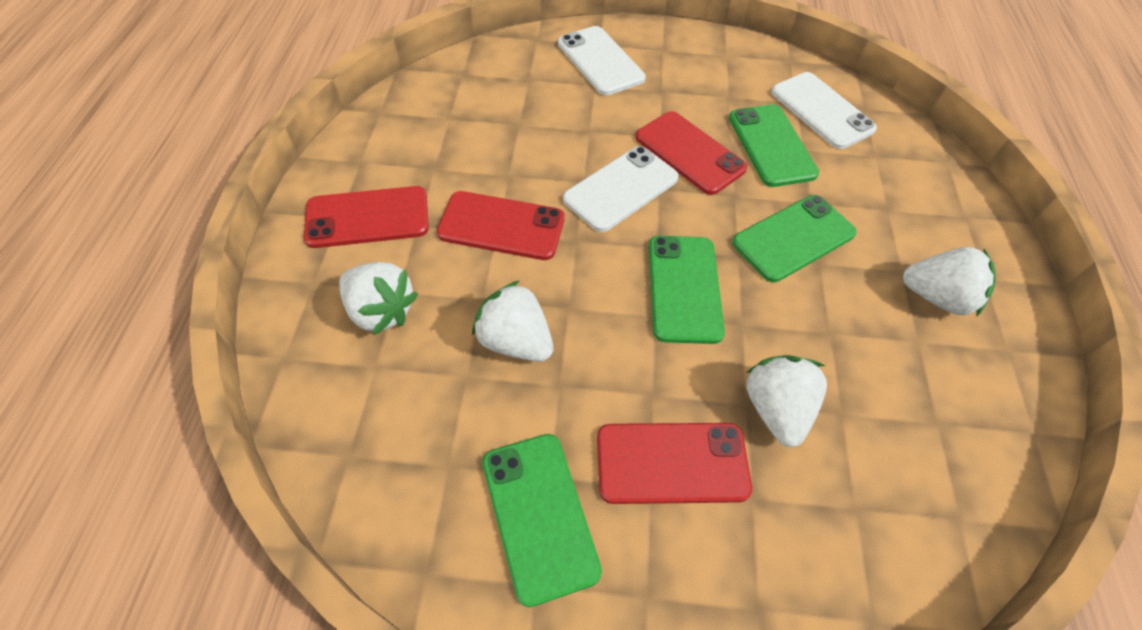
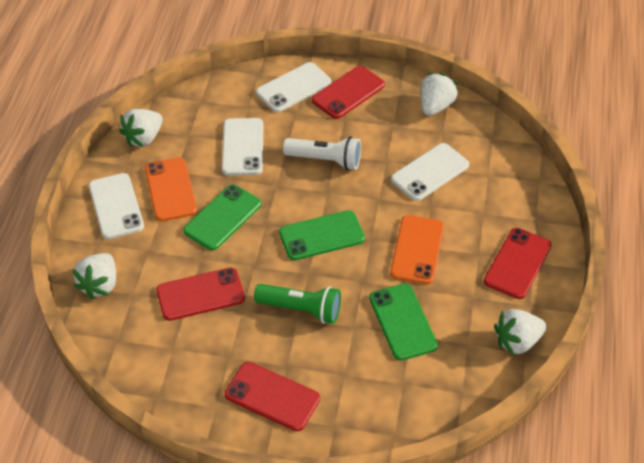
green flashlight: none = 0 -> [254,284,341,324] = 1
green phone: [482,434,602,607] [648,236,725,344] [729,104,819,187] [732,195,857,282] = 4 -> [183,185,261,250] [279,210,365,261] [369,284,438,361] = 3
orange phone: none = 0 -> [145,157,197,221] [390,215,444,284] = 2
white flashlight: none = 0 -> [283,137,361,170] = 1
white phone: [558,26,646,95] [563,146,679,232] [771,72,877,149] = 3 -> [89,173,144,239] [222,118,263,175] [256,62,332,112] [391,143,469,201] = 4

